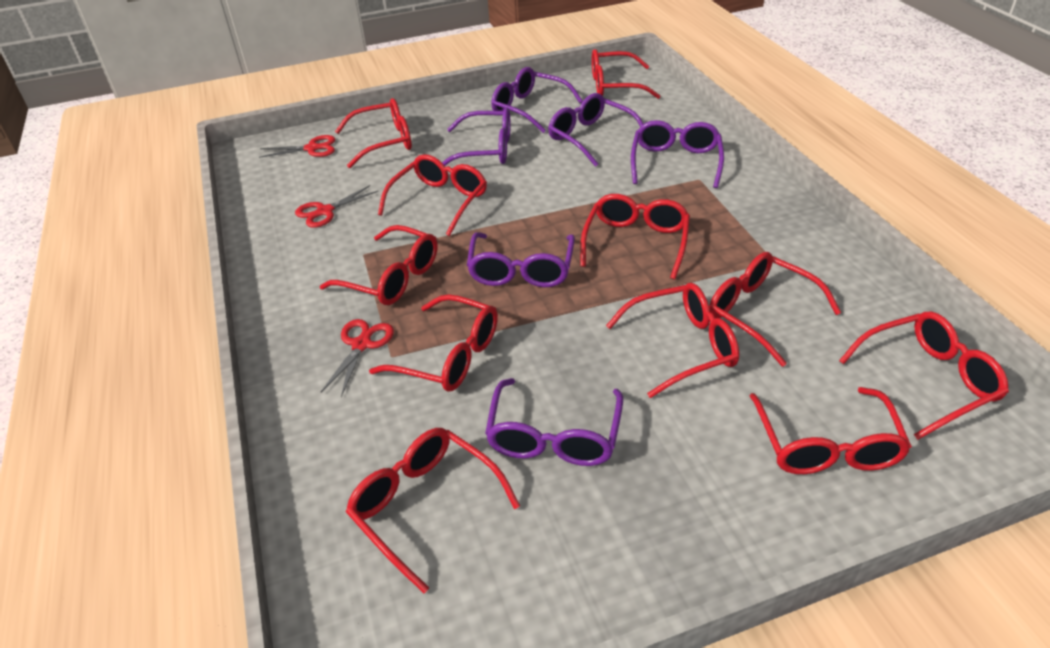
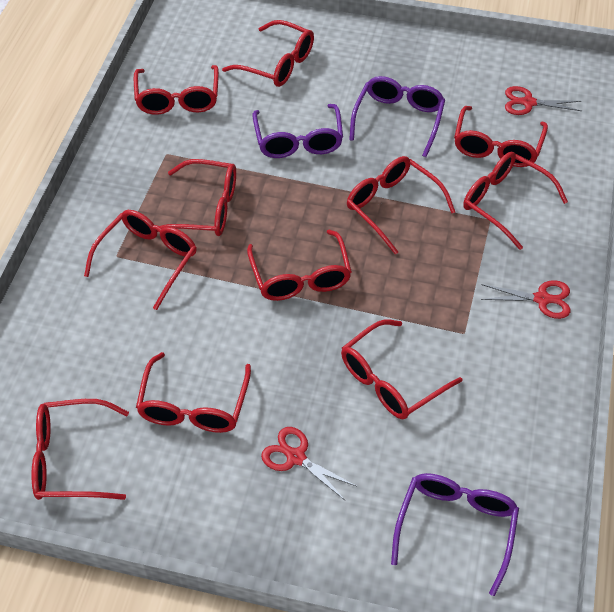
purple glasses: [442,107,511,166] [467,232,575,287] [485,378,623,466] [491,67,583,133] [548,93,643,167] [631,120,724,188] = 6 -> [253,104,343,158] [349,76,445,157] [391,473,519,596] = 3

